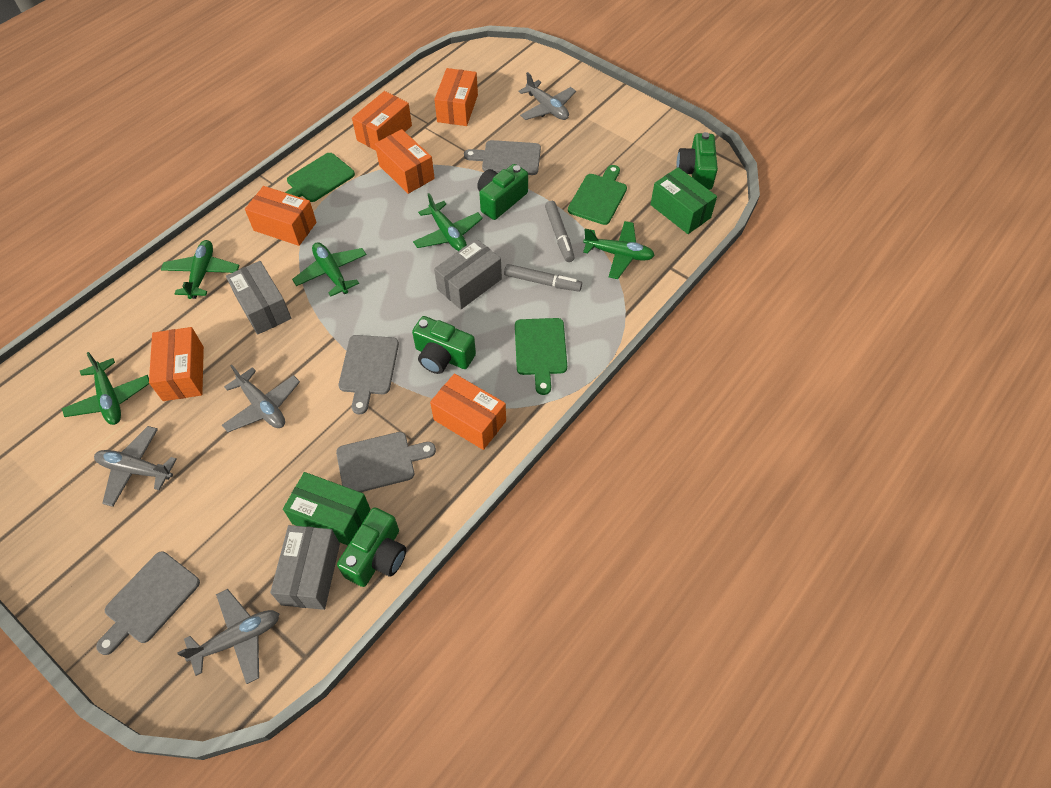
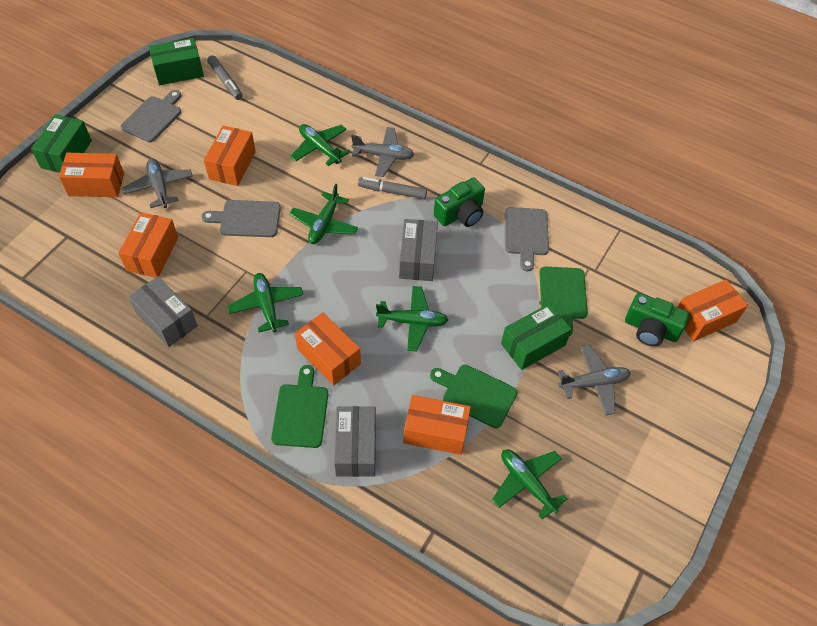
green box: [283,472,370,545] [650,167,717,234] = 2 -> [31,115,92,173] [149,38,204,85] [501,303,572,370] = 3
green camera: [337,507,406,587] [412,316,476,374] [477,164,528,220] [676,132,718,190] = 4 -> [434,177,485,227] [625,293,690,346] = 2
grey cutting board: [96,551,200,655] [336,432,436,492] [339,335,399,414] [464,140,541,175] = 4 -> [121,90,181,142] [201,200,281,237] [505,207,549,271] = 3
grey plane: [94,426,177,507] [177,589,279,684] [222,365,300,432] [518,72,576,120] = 4 -> [122,158,193,208] [351,127,414,177] [558,345,631,416] = 3

